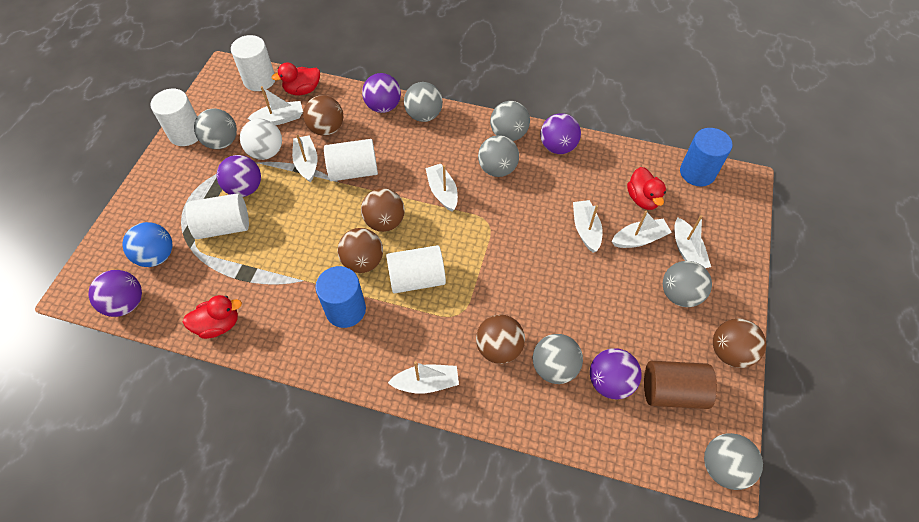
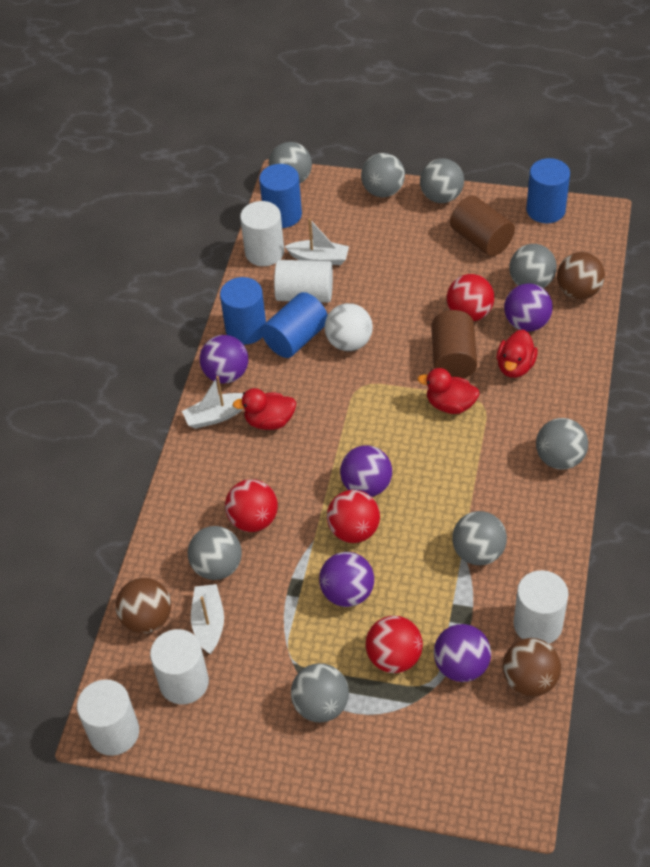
blue ball: [122,222,172,267] = 1 -> none = 0
blue cylinder: [315,266,366,328] [680,128,733,187] = 2 -> [220,277,266,345] [259,164,302,228] [261,292,328,358] [526,158,570,223] = 4
brown ball: [303,95,343,136] [337,228,383,273] [361,188,405,232] [476,314,525,364] [713,318,766,368] = 5 -> [116,578,171,633] [503,638,561,697] [557,252,605,299] = 3
brown cylinder: [644,361,717,409] = 1 -> [431,310,477,379] [450,196,515,257] = 2
grey ball: [194,109,237,149] [404,82,443,122] [478,135,519,177] [490,101,530,141] [533,334,583,384] [663,261,712,307] [704,433,763,490] = 7 -> [188,526,242,580] [269,142,312,184] [291,663,349,722] [361,153,405,197] [420,158,464,203] [452,511,507,565] [509,244,557,288] [536,418,588,470] = 8
red ball: none = 0 -> [225,479,278,532] [327,490,380,543] [366,616,423,673] [447,274,494,321] = 4
white boat: [247,86,303,125] [292,135,318,183] [388,361,459,394] [425,164,458,212] [573,200,603,253] [612,211,672,248] [675,215,711,268] = 7 -> [182,376,243,429] [191,584,224,654] [285,218,349,265] = 3

